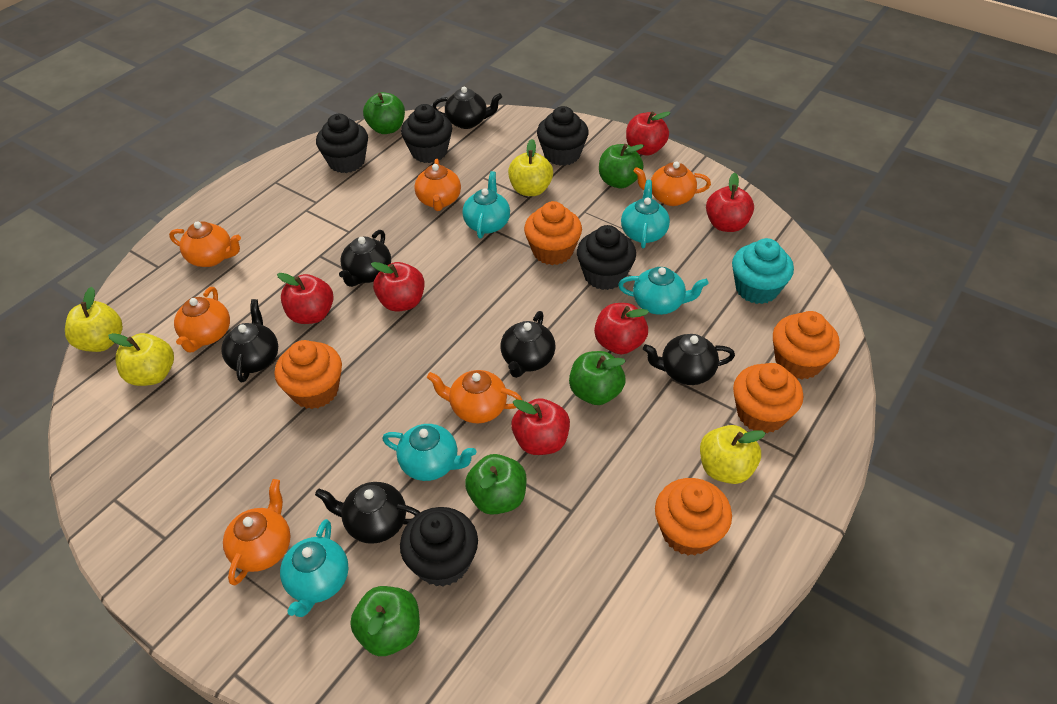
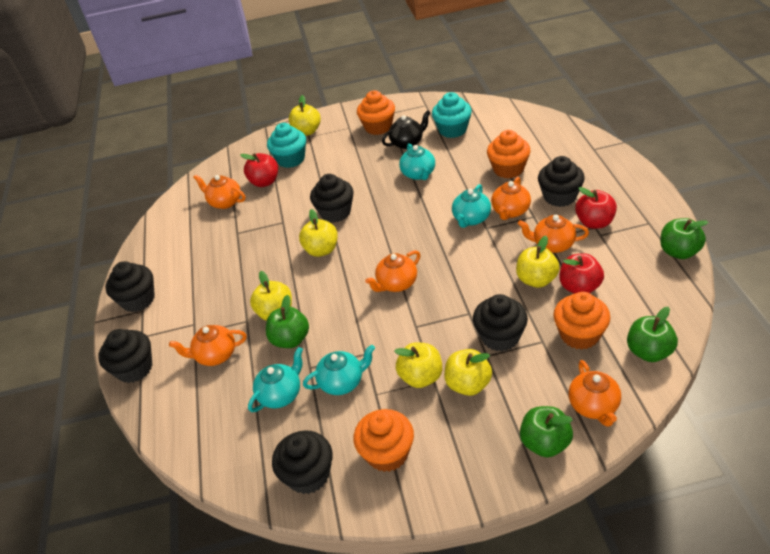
black cupcake: [316,114,368,173] [400,507,478,587] [401,104,452,163] [537,106,589,166] [577,225,636,290] = 5 -> [98,329,152,383] [105,261,155,312] [272,431,333,494] [310,174,353,222] [473,294,528,352] [538,156,585,207] = 6
black teapot: [221,299,278,382] [315,482,420,544] [339,230,391,287] [432,87,502,129] [500,311,555,378] [643,334,735,385] = 6 -> [382,110,431,149] = 1
green apple: [350,586,420,656] [363,92,405,134] [465,454,527,515] [569,351,626,405] [599,144,644,188] = 5 -> [266,295,309,348] [520,406,573,457] [627,307,678,362] [660,218,709,259] = 4
orange cupcake: [275,340,342,409] [524,201,582,265] [655,478,732,556] [733,363,803,433] [773,311,840,380] = 5 -> [354,409,414,472] [357,90,395,135] [487,130,531,179] [553,292,610,350] = 4
red apple: [277,273,334,324] [371,262,425,312] [511,398,570,455] [594,303,649,354] [626,112,670,156] [706,173,754,232] = 6 -> [240,153,278,187] [559,253,604,294] [575,187,617,229] = 3
turquoise cupcake: [732,238,794,304] = 1 -> [267,123,306,168] [432,92,472,138] = 2
turquoise teapot: [280,519,349,617] [382,424,476,481] [462,171,510,239] [618,267,708,315] [621,180,670,248] = 5 -> [248,347,303,412] [303,345,375,395] [399,143,435,180] [452,184,491,228] = 4
yellow apple: [65,287,123,352] [108,333,174,386] [508,139,553,196] [700,425,766,484] = 4 -> [250,271,292,321] [289,95,321,136] [299,209,338,257] [394,342,442,388] [444,349,492,396] [516,236,560,288] = 6

